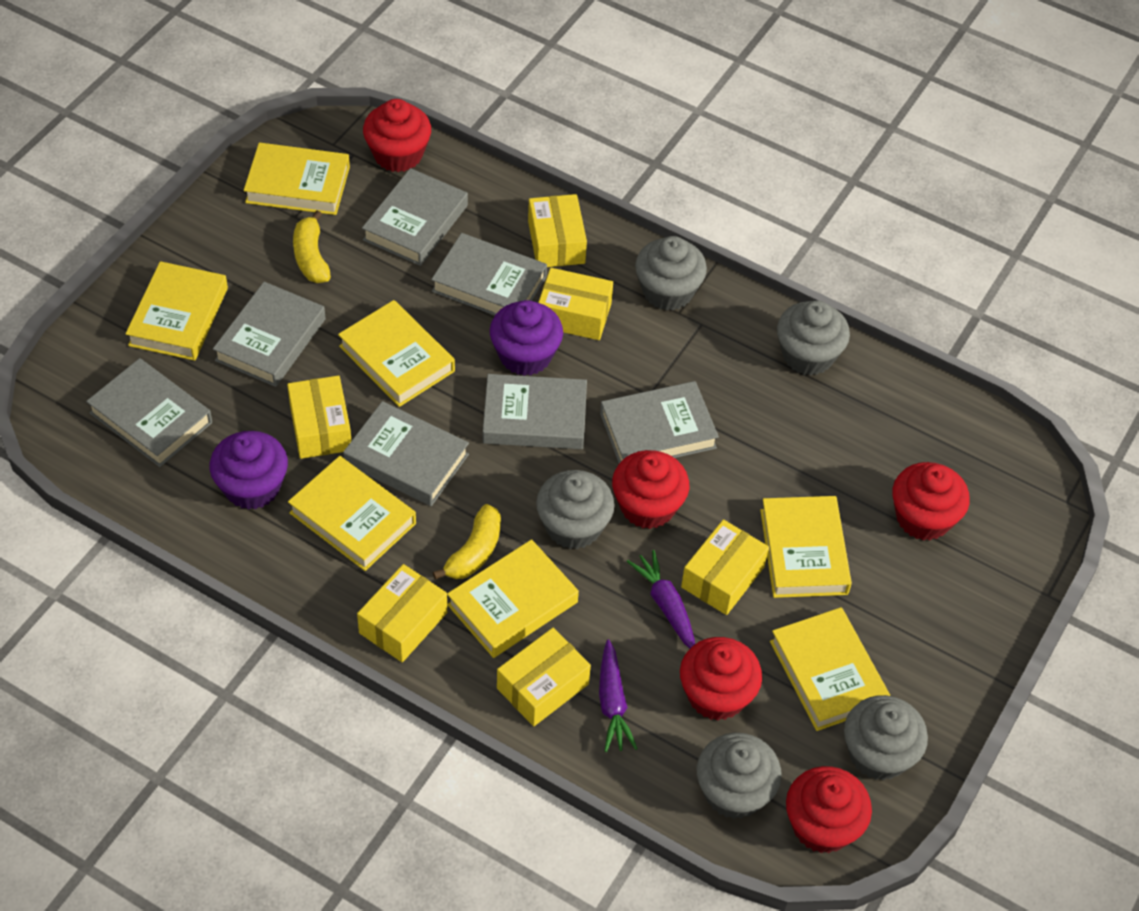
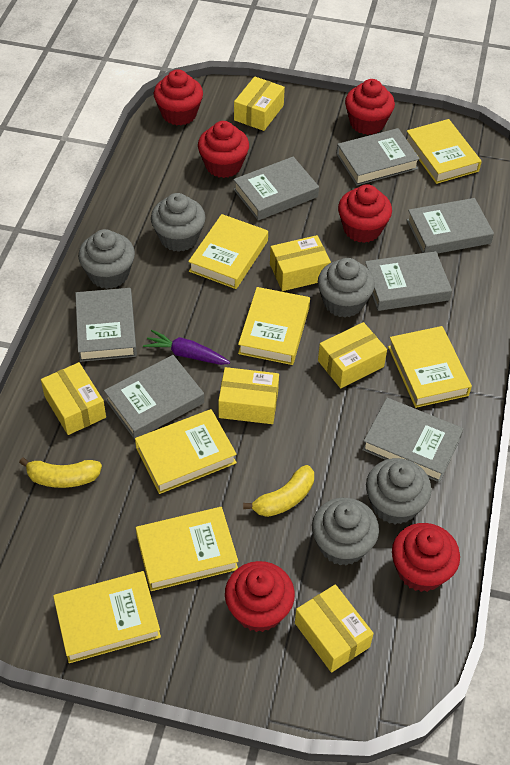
purple carrot: [599,639,638,752] [627,550,695,648] = 2 -> [143,330,230,365] = 1
purple cupcake: [210,431,288,510] [490,300,563,376] = 2 -> none = 0
red cupcake: [363,99,431,172] [612,450,689,529] [680,637,762,721] [786,766,872,853] [892,462,970,541] = 5 -> [154,69,203,125] [198,121,249,178] [225,561,295,632] [338,184,392,243] [345,79,395,135] [392,523,460,592] = 6

